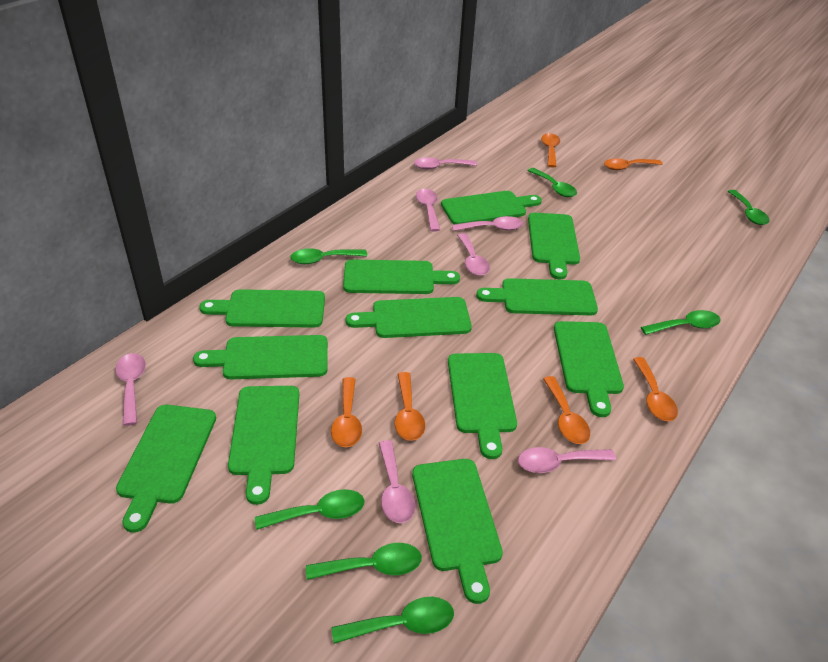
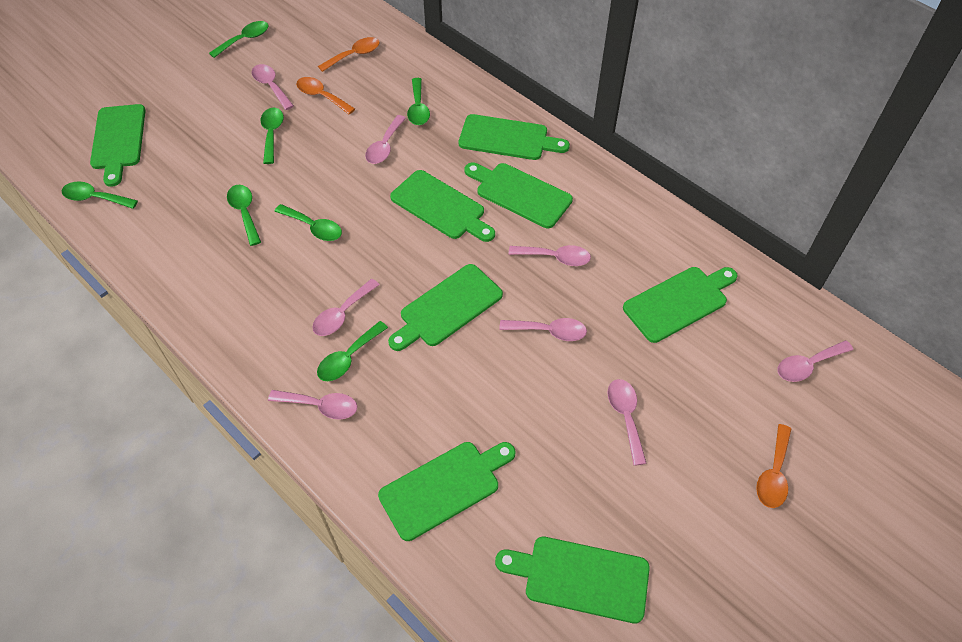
green cutting board: [116,405,216,533] [193,335,328,379] [199,289,325,328] [228,386,299,505] [343,259,460,294] [346,297,472,338] [412,459,503,604] [441,191,542,224] [448,353,517,459] [476,278,598,315] [528,213,580,280] [554,321,624,417] = 12 -> [90,104,146,187] [378,442,515,541] [388,264,503,351] [390,170,495,242] [459,114,570,160] [465,163,573,228] [495,537,650,624] [623,267,737,343] = 8
orange spoon: [331,377,362,447] [395,372,425,441] [541,133,560,167] [543,376,590,444] [604,158,663,170] [633,357,678,421] = 6 -> [296,77,355,115] [318,37,380,72] [756,424,791,508] = 3
pink spoon: [115,353,146,426] [379,440,416,523] [414,157,477,170] [416,189,440,232] [452,216,523,231] [457,233,490,276] [518,447,616,473] = 7 -> [251,64,294,110] [268,390,357,420] [312,279,380,336] [365,115,406,164] [499,318,587,341] [509,245,591,266] [607,379,647,466] [778,340,853,382] = 8

